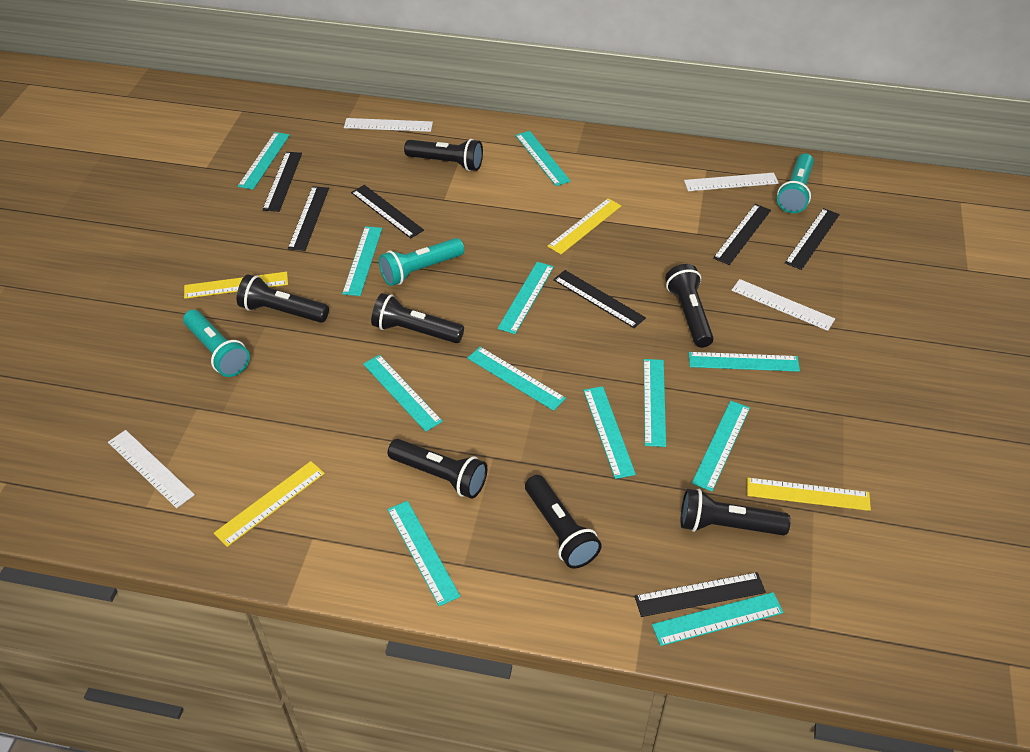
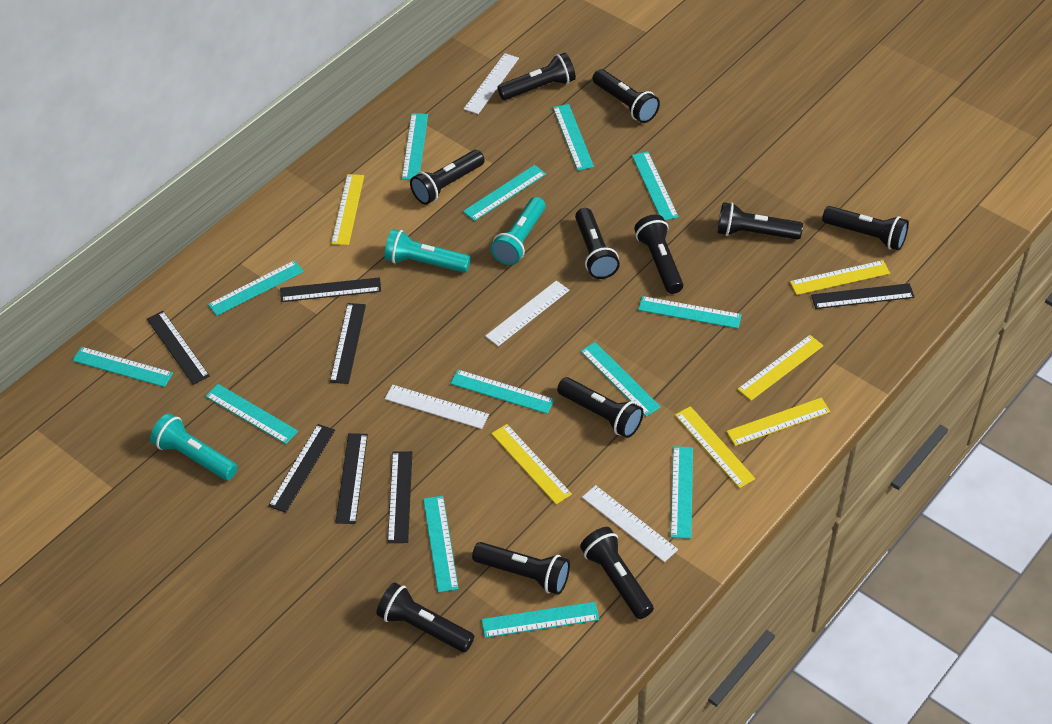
black flashlight: [237,274,329,323] [371,293,464,343] [388,439,487,499] [404,139,483,171] [525,475,602,569] [665,264,714,348] [681,489,791,535] = 7 -> [376,582,474,652] [410,150,485,205] [472,542,570,595] [498,53,576,100] [557,377,644,438] [575,208,620,279] [580,527,654,619] [593,69,660,123] [634,215,683,294] [718,202,803,240] [822,206,909,251] = 11
turquoise ruler: [238,132,290,190] [342,226,382,296] [363,355,443,432] [387,501,460,606] [467,347,566,411] [498,262,554,334] [515,131,571,186] [583,386,636,479] [644,359,666,447] [652,592,784,646] [689,352,800,372] [692,401,750,491] = 12 -> [72,347,173,387] [205,384,298,444] [208,260,304,316] [402,113,428,180] [423,496,459,593] [450,370,555,414] [463,165,546,221] [482,602,599,638] [553,104,594,171] [580,342,661,417] [632,151,679,220] [638,296,742,329] [671,446,693,539] = 13
yellow ruler: [184,272,288,299] [214,461,325,547] [547,198,621,254] [747,478,871,511] = 4 -> [331,174,364,245] [491,424,572,504] [675,406,755,488] [726,398,831,446] [737,335,824,401] [790,260,890,295] = 6

